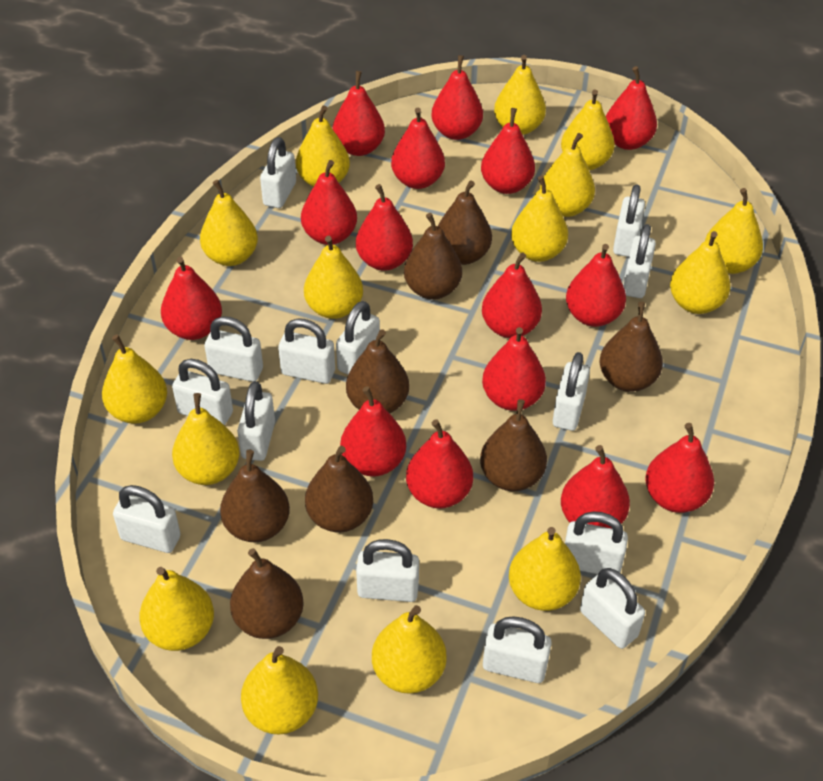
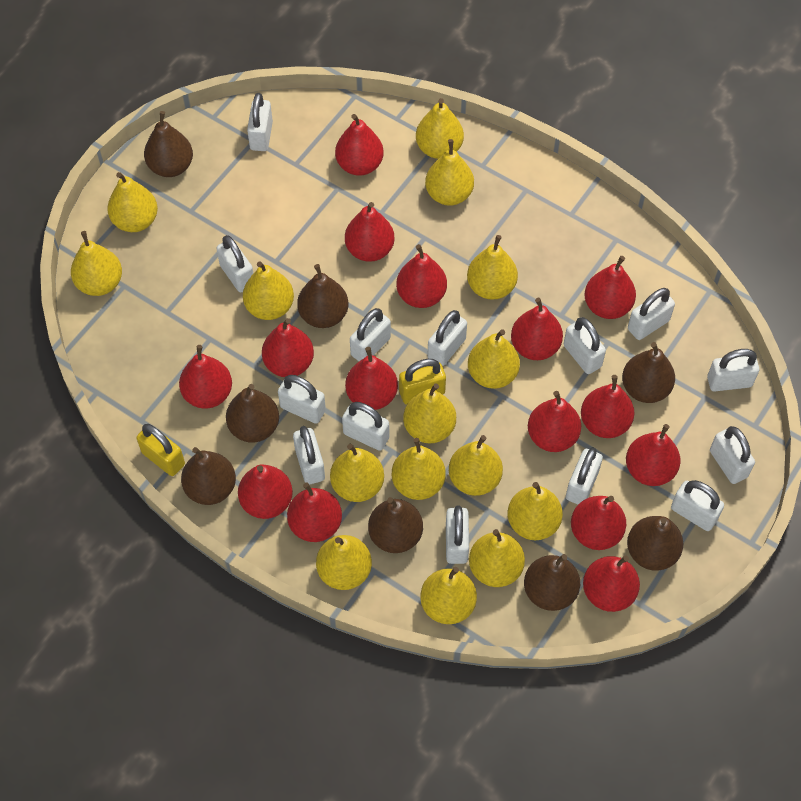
yellow padlock: none = 0 -> [137,424,185,476] [399,359,446,404] = 2

